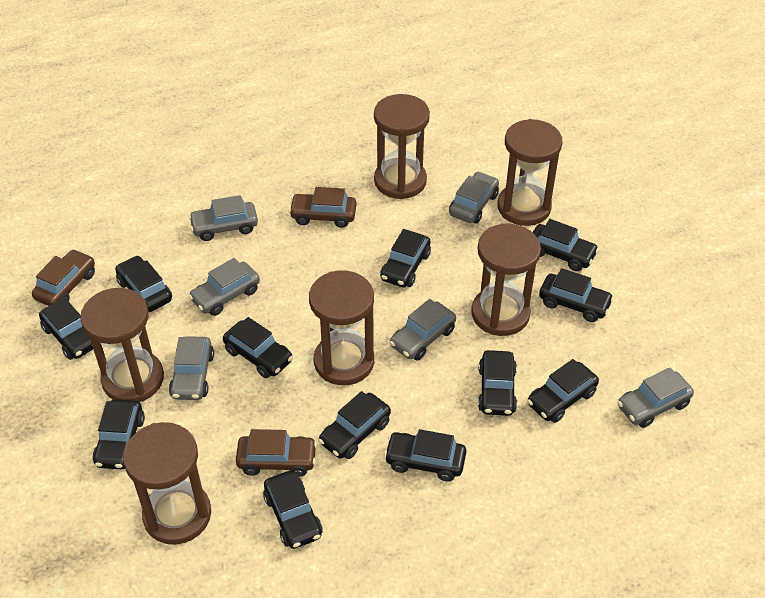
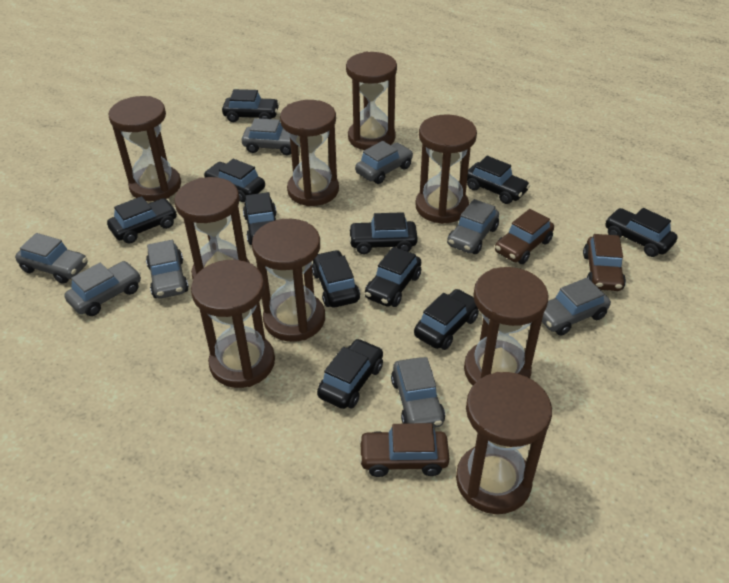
black car: [39,297,93,360] [93,399,145,469] [115,255,172,312] [223,317,293,378] [263,470,323,549] [318,391,391,459] [380,229,431,287] [384,429,466,481] [478,350,517,416] [527,359,599,423] [533,219,599,271] [539,268,614,322] = 12 -> [107,196,177,243] [204,159,265,202] [222,89,280,122] [243,192,277,245] [312,250,360,307] [317,338,383,409] [348,212,418,254] [365,246,421,307] [414,289,479,350] [467,156,530,204] [605,208,678,257] = 11
brown hourglass: [81,288,164,402] [123,422,211,545] [309,271,374,385] [374,94,430,199] [471,224,541,336] [498,119,562,226] = 6 -> [108,96,181,201] [174,177,250,279] [191,260,275,388] [252,219,325,342] [280,100,339,206] [346,52,397,150] [415,114,477,224] [456,372,552,514] [464,267,549,386] = 9
grey car: [169,336,214,400] [188,258,260,316] [189,195,258,241] [390,299,456,361] [449,171,499,224] [617,367,694,428] = 6 -> [15,233,87,284] [64,261,141,316] [146,240,189,299] [242,118,291,155] [355,141,413,184] [391,357,445,428] [447,199,499,254] [542,278,611,336] = 8

